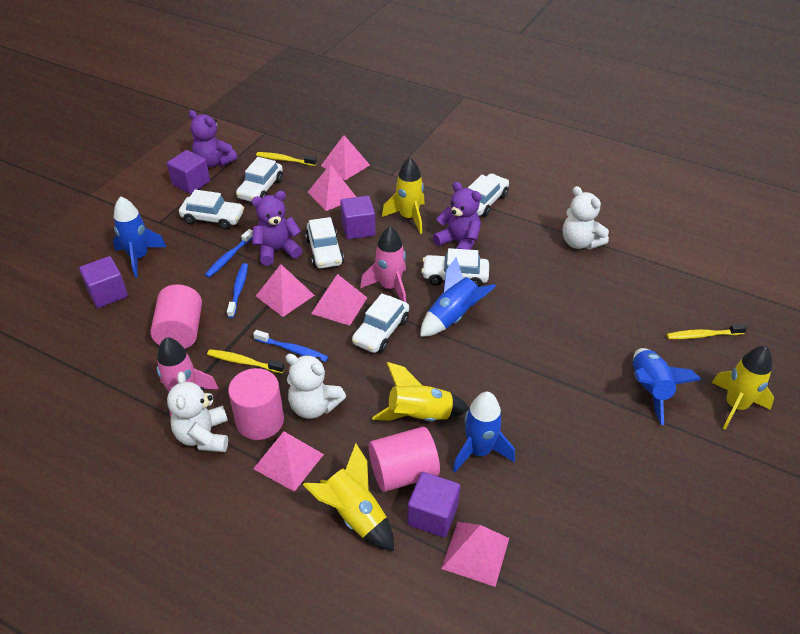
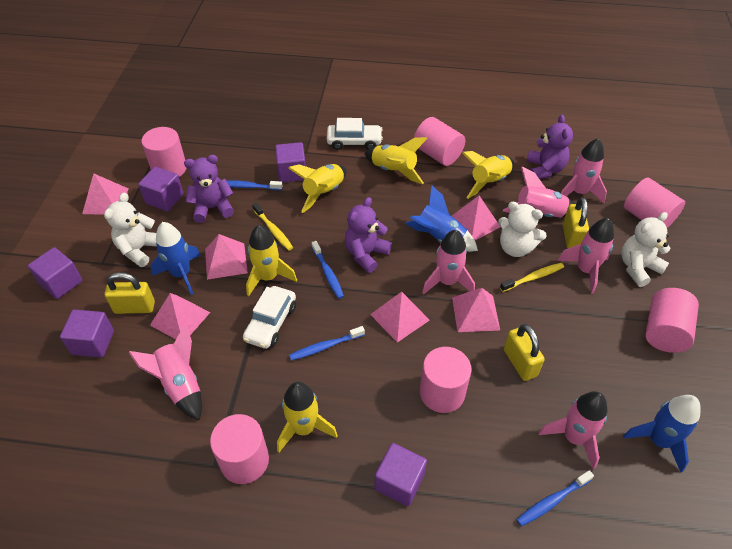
blue rocket: [113,196,166,278] [420,257,496,337] [453,392,515,472] [633,348,701,425] = 4 -> [150,222,201,295] [405,185,478,252] [623,395,701,472] = 3
blue toothbrush: [205,229,253,278] [227,263,248,318] [253,330,328,362] = 3 -> [227,180,282,190] [289,326,365,361] [312,241,344,299] [516,470,594,526] = 4
pink cylinder: [150,284,202,349] [228,368,284,440] [369,427,440,492] = 3 -> [141,127,187,177] [210,414,269,484] [414,117,465,166] [420,347,472,413] [624,178,685,228] [645,288,699,353] = 6
pink rocket: [156,337,218,417] [360,226,406,302] = 2 -> [129,324,202,421] [422,230,475,295] [503,167,575,218] [539,391,608,469] [558,218,614,294] [561,138,607,203] = 6
purple cube: [79,256,128,308] [167,150,210,194] [340,196,375,239] [407,472,460,538] = 4 -> [28,247,83,299] [60,309,114,358] [138,167,184,212] [275,142,306,182] [374,443,427,506] = 5
white car: [179,190,244,230] [236,157,283,202] [305,217,344,268] [352,293,409,353] [421,248,489,287] [468,174,509,217] = 6 -> [243,286,296,349] [327,118,383,150] = 2
yellow padlock: none = 0 -> [105,272,155,314] [504,324,545,381] [563,197,589,249] = 3
yellow rocket: [303,444,394,551] [372,362,470,421] [382,158,425,234] [712,346,774,430] = 4 -> [246,225,297,296] [277,382,338,452] [288,164,346,213] [365,137,428,184] [462,151,514,199] = 5
yellow toothbrush: [207,349,285,373] [256,152,317,166] [667,324,747,339] = 3 -> [252,203,293,251] [500,263,564,292] = 2

